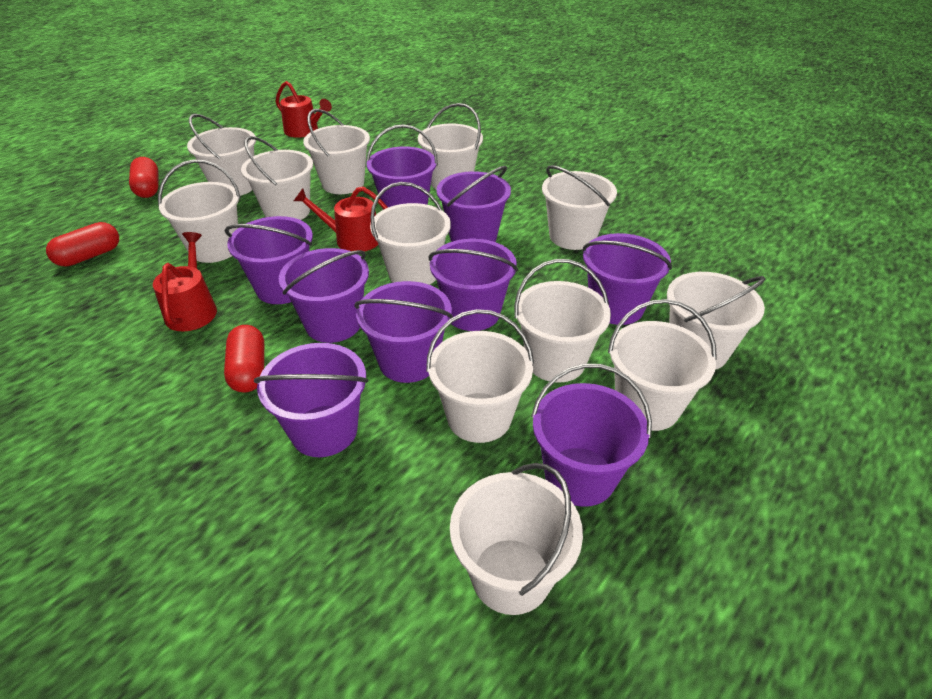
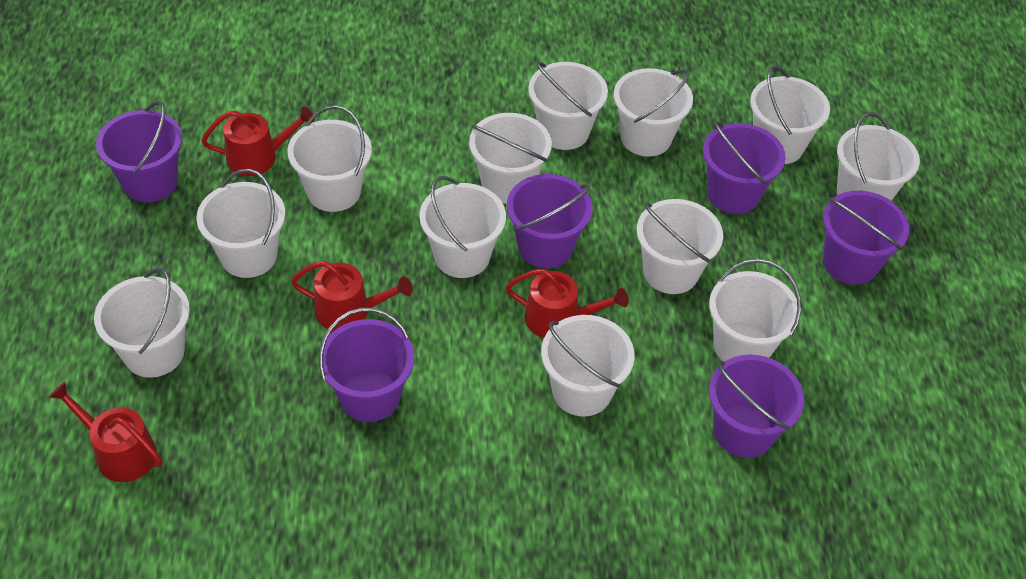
purple bucket: [225,216,313,304] [254,343,368,457] [279,248,369,343] [354,281,453,383] [366,124,438,210] [428,238,518,331] [436,166,511,242] [531,364,652,507] [582,233,672,325] = 9 -> [96,101,182,203] [319,308,414,422] [507,174,593,268] [703,121,786,214] [709,355,804,458] [823,191,910,285] = 6
red capsule: [46,222,119,266] [129,157,159,198] [224,325,264,393] = 3 -> none = 0
red watering can: [153,232,217,331] [275,81,332,138] [294,186,388,252] = 3 -> [49,382,162,482] [201,107,315,176] [291,261,413,331] [505,269,629,338] = 4

